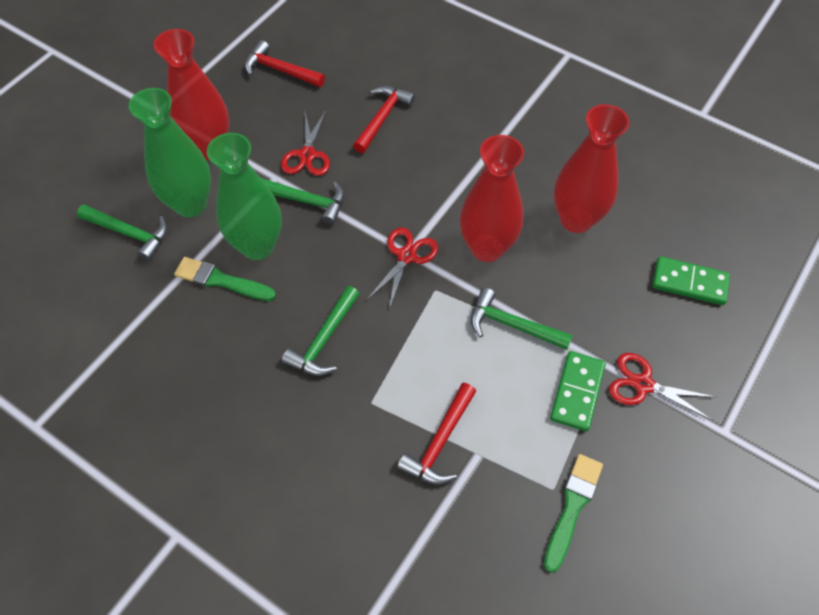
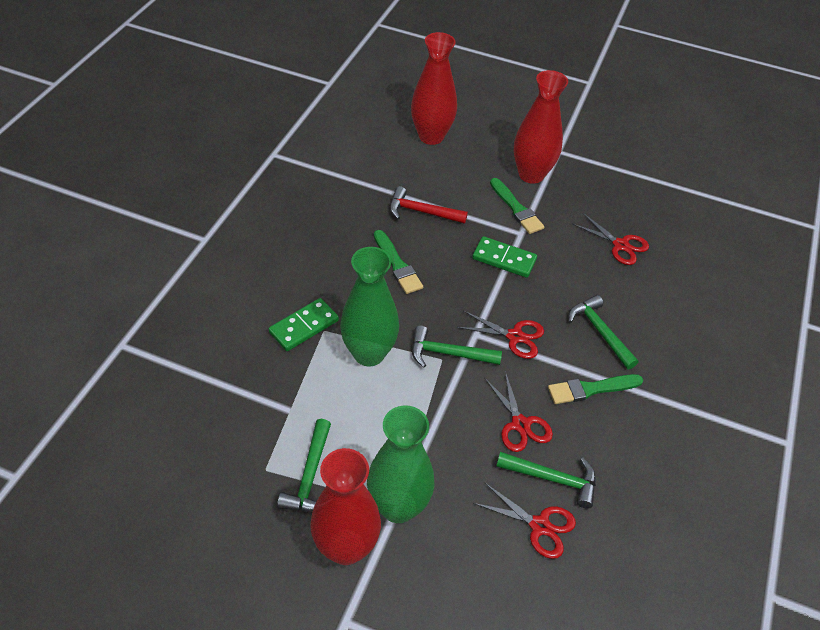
green brush: [174,257,276,301] [544,454,603,573] = 2 -> [374,230,423,294] [490,178,544,234] [548,374,643,404] = 3
red hammer: [245,40,325,87] [353,86,415,153] [397,383,476,485] = 3 -> [390,186,468,224] = 1
red scissors: [281,110,330,176] [366,228,439,309] [609,353,716,420] = 3 -> [457,311,544,359] [473,483,576,559] [485,371,553,452] [573,213,649,265] = 4

